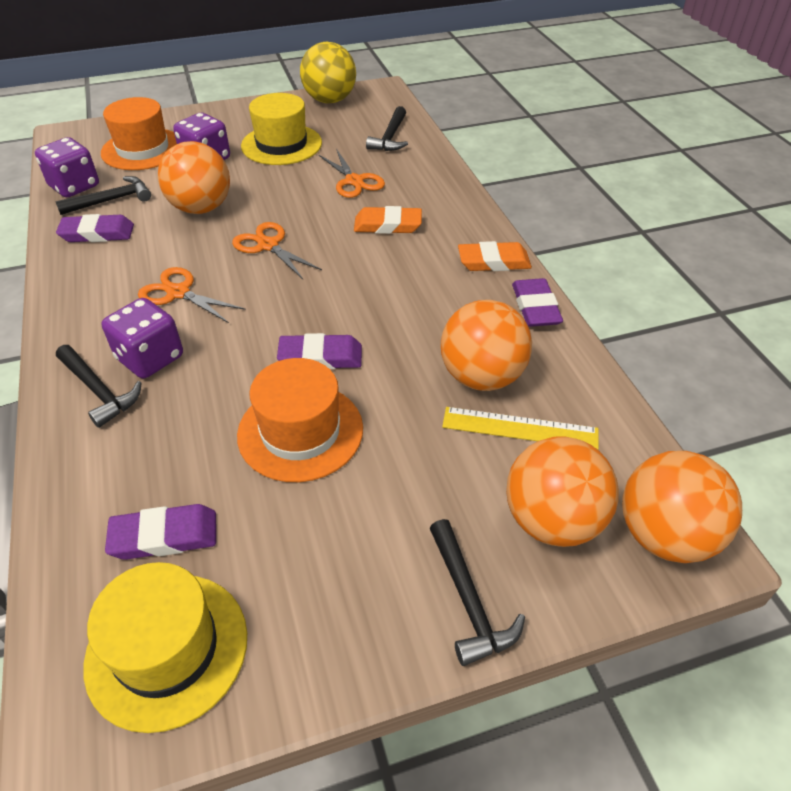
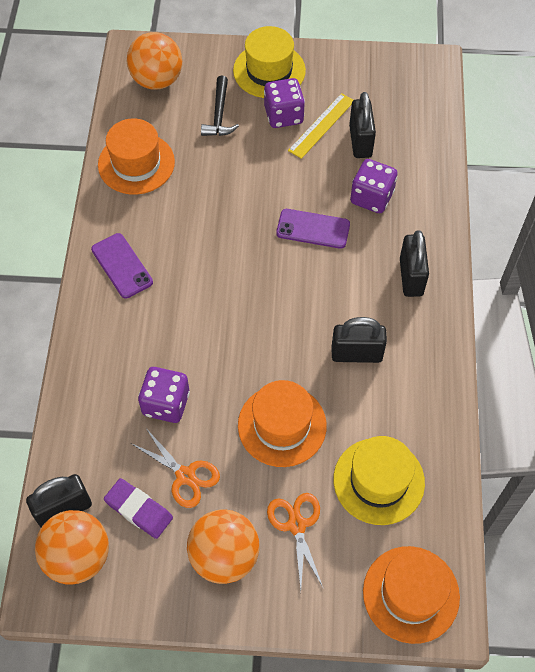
black hammer: [55,176,151,215] [56,345,142,428] [366,106,408,151] [430,519,525,666] = 4 -> [201,76,239,136] = 1
black padlock: none = 0 -> [26,474,92,527] [332,317,387,363] [349,92,376,158] [400,230,429,297] = 4
orange ball: [158,141,230,214] [441,300,532,391] [506,436,619,547] [622,451,742,563] = 4 -> [35,510,109,585] [127,32,182,90] [187,509,259,584] = 3
orange eraser: [354,206,422,234] [458,241,532,271] = 2 -> none = 0
orange hat: [101,97,177,170] [237,358,363,482] = 2 -> [98,119,175,195] [238,380,327,467] [363,546,460,644] = 3
orange scissors: [138,267,246,323] [232,222,322,279] [319,150,385,198] = 3 -> [132,428,220,508] [267,493,324,590] = 2
purple eraser: [56,214,134,242] [105,504,216,560] [277,333,362,369] [512,278,563,327] = 4 -> [104,478,173,539] = 1
purple phone: none = 0 -> [91,233,153,299] [276,209,350,249] = 2
yellow ball: [300,42,356,103] = 1 -> none = 0

